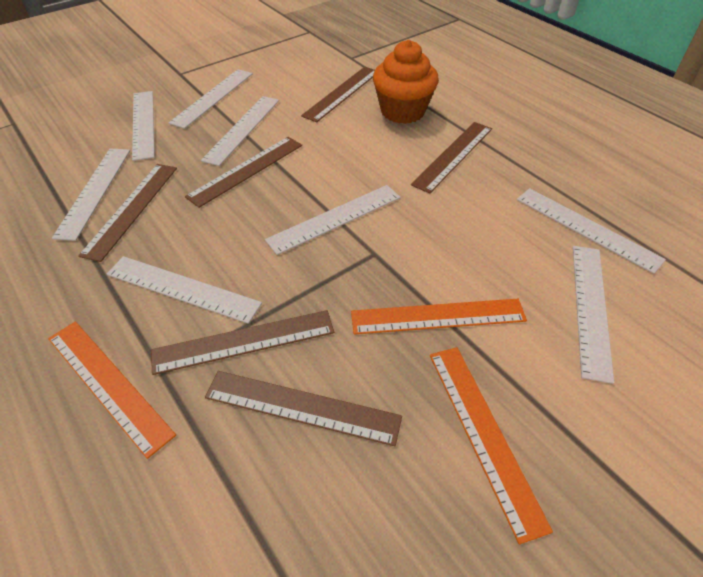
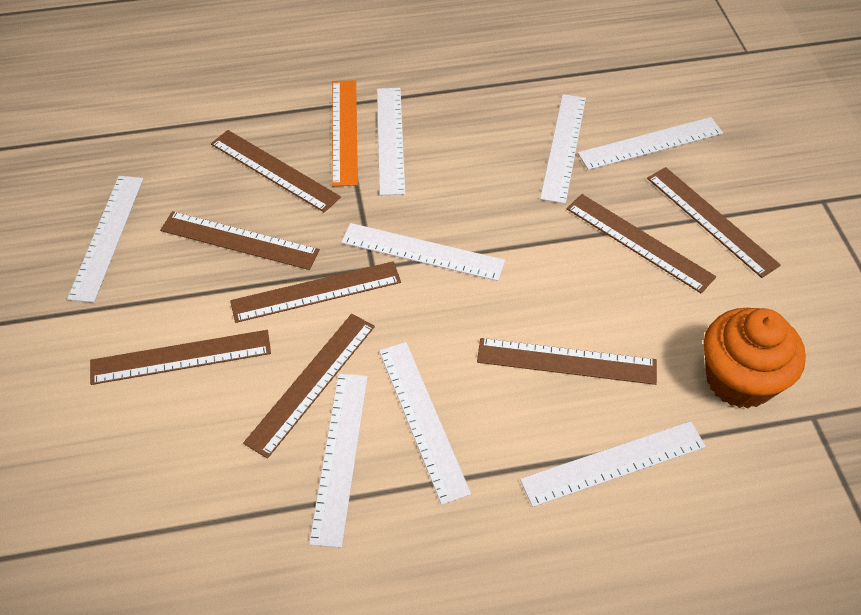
brown ruler: [78,164,177,262] [151,310,334,375] [185,137,302,208] [205,371,402,446] [301,67,375,122] [411,122,492,193] = 6 -> [90,330,271,385] [160,211,320,270] [211,130,341,212] [230,261,401,323] [243,314,375,459] [477,338,657,385] [566,194,716,293] [647,167,781,278] = 8
orange ruler: [48,321,176,459] [351,299,527,334] [430,347,553,544] = 3 -> [332,80,358,187] = 1

